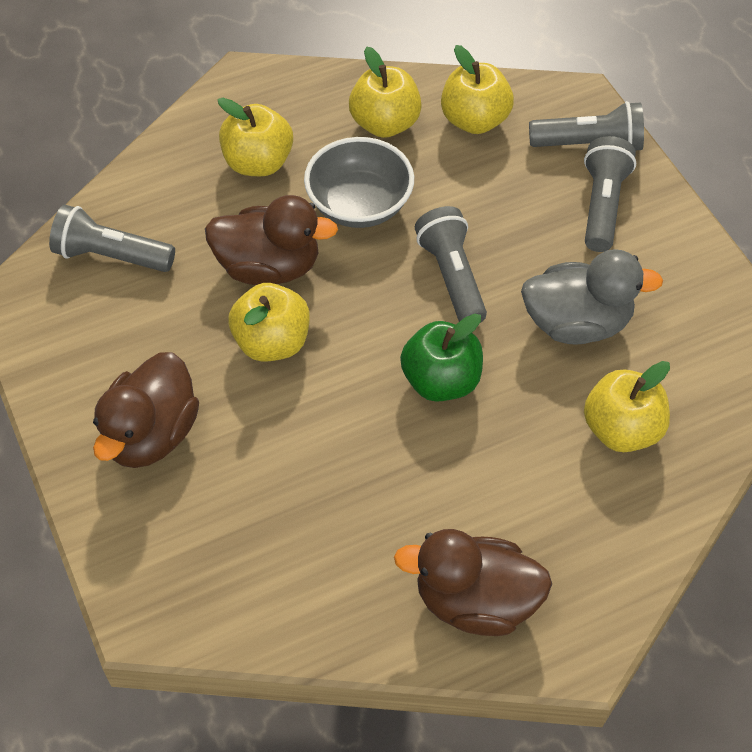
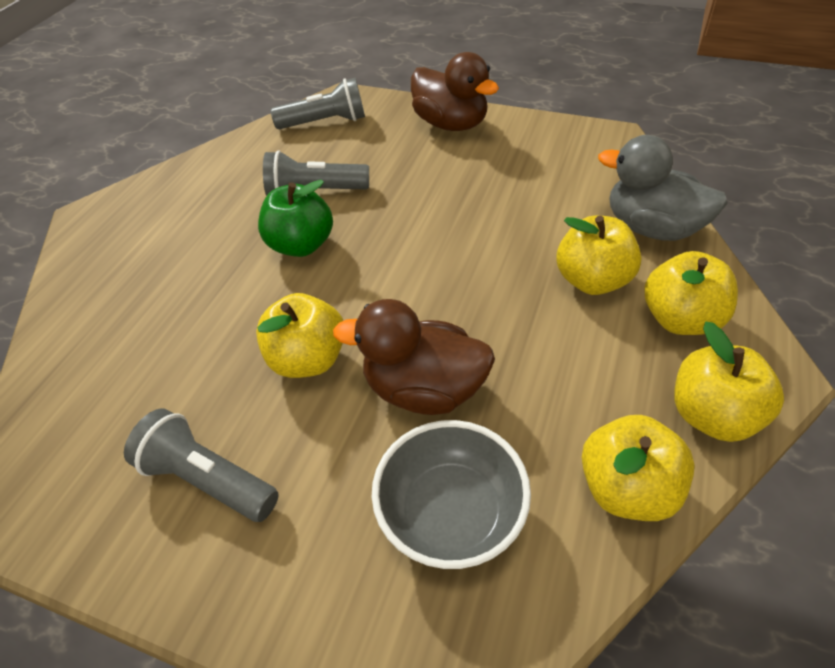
brown duck: [93,352,199,468] [205,195,338,285] [394,529,552,636] = 3 -> [333,299,495,415] [411,52,499,131] = 2
grey flashlight: [49,205,175,272] [415,206,487,323] [529,101,644,150] [584,136,636,252] = 4 -> [124,408,279,522] [263,150,369,196] [270,78,365,129] = 3

